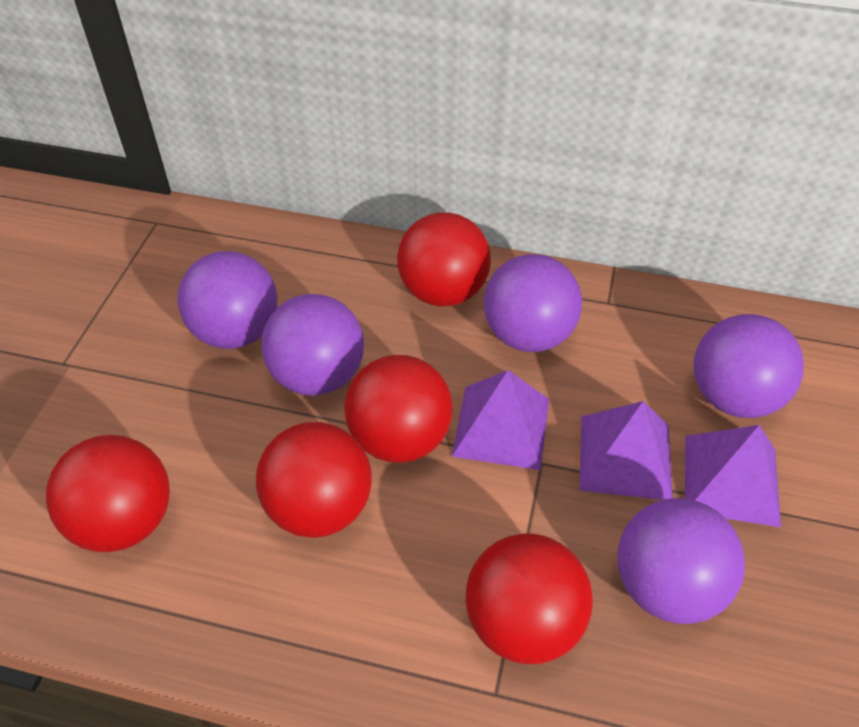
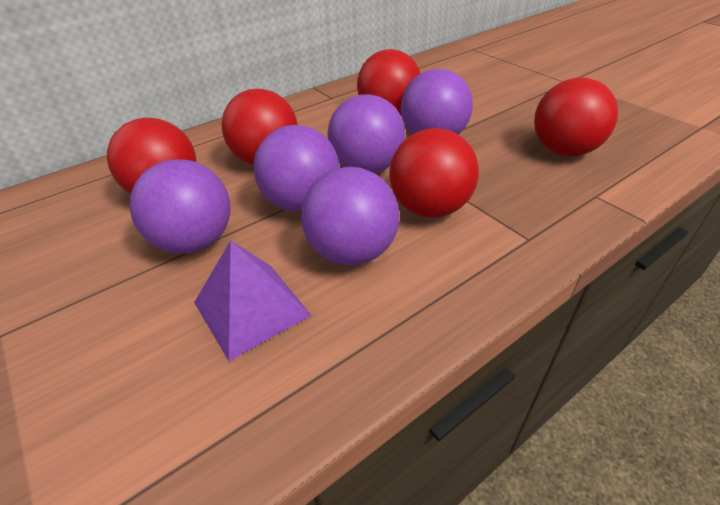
purple pyramid: [452,370,549,470] [580,401,673,500] [685,425,781,527] = 3 -> [194,240,311,361] = 1

